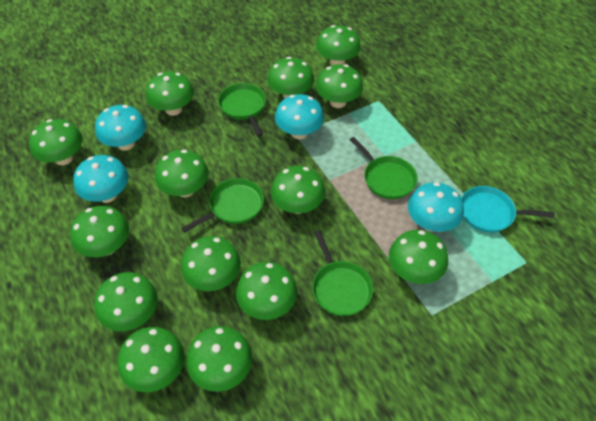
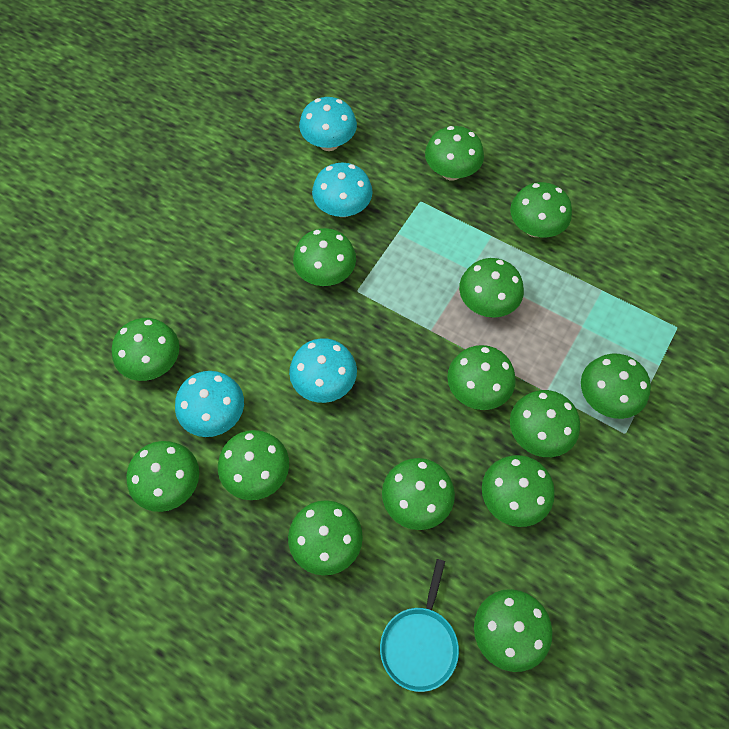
green pan: [181,178,264,233] [218,83,266,136] [312,230,373,316] [350,137,418,199] = 4 -> none = 0

